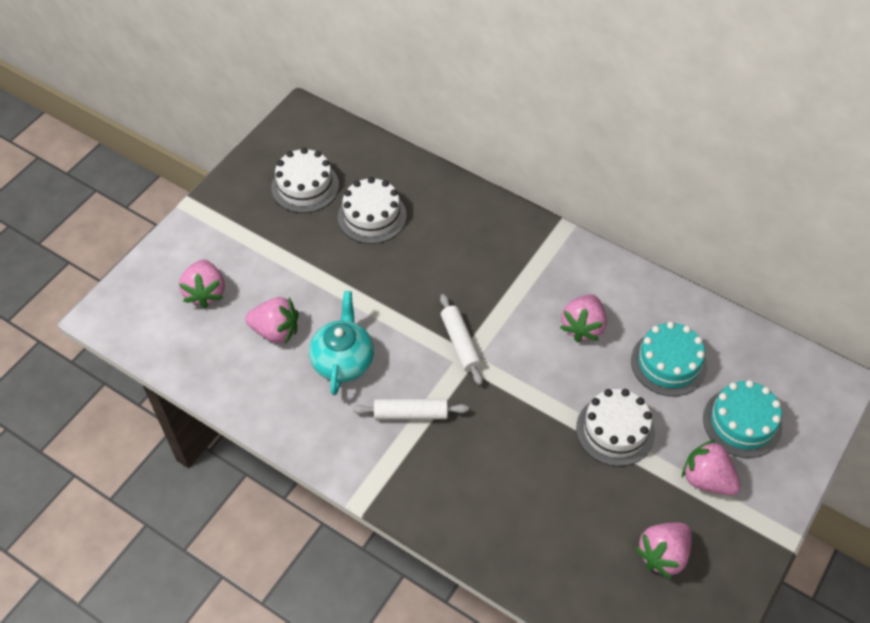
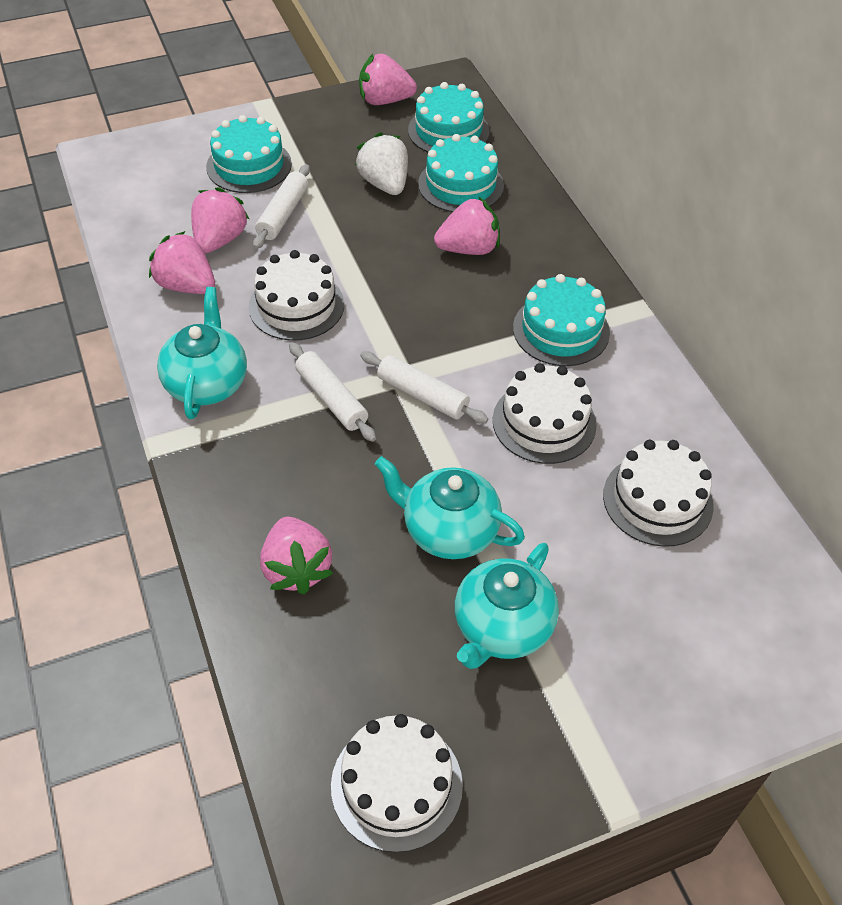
turquoise cake: [631,321,707,396] [703,380,782,458] = 2 -> [206,115,292,193] [408,82,490,152] [418,134,504,212] [513,274,610,366] = 4
turquoise teapot: [309,291,374,395] = 1 -> [157,287,247,419] [375,456,525,559] [455,543,559,669] = 3
white cake: [271,148,339,213] [338,177,407,244] [576,389,655,466] = 3 -> [249,250,344,341] [331,714,463,853] [493,363,597,464] [603,440,714,547] = 4
white rolling pin: [353,399,469,420] [440,294,483,385] = 2 -> [253,164,310,249] [289,342,376,442] [360,352,488,424] = 3
white strawberry: none = 0 -> [355,132,408,195] = 1

